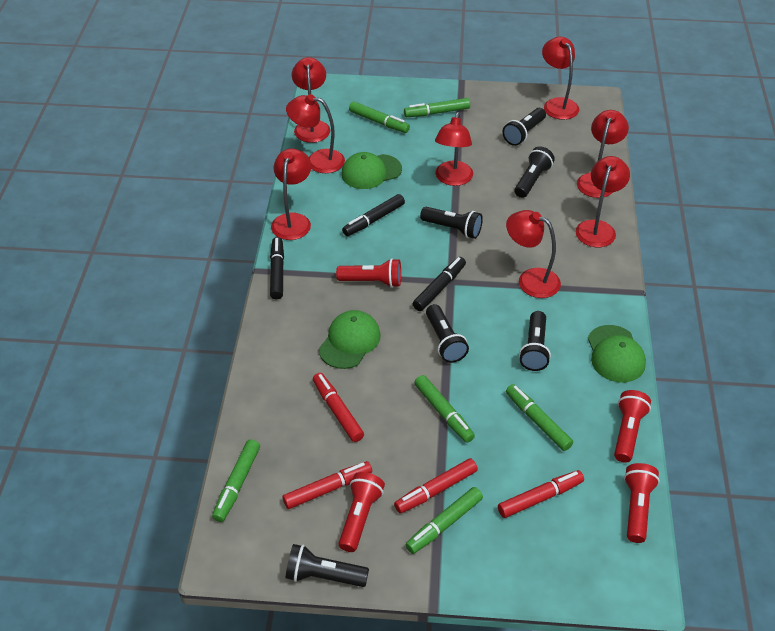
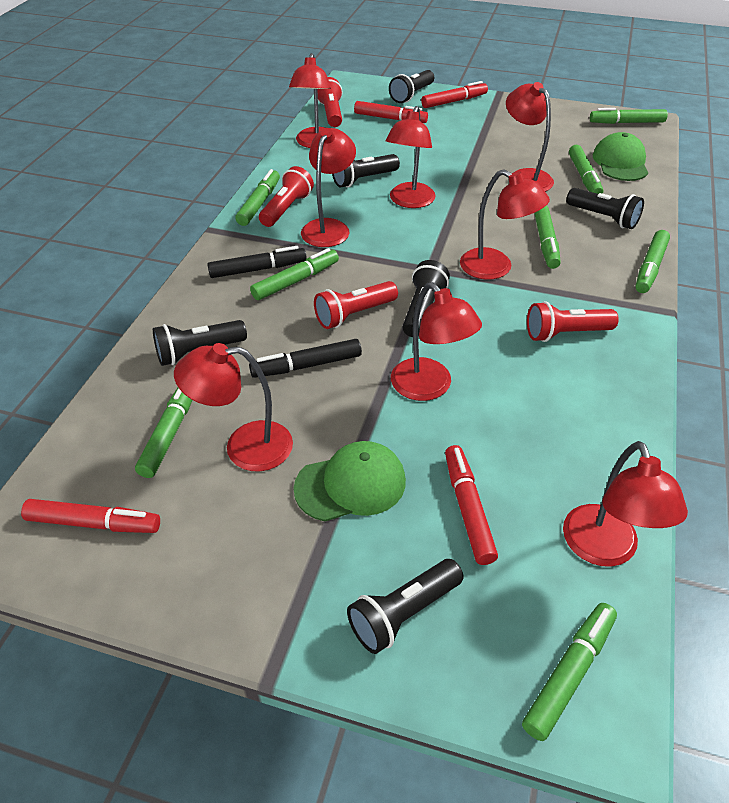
black marker: [270,237,284,299] [342,194,405,236] [413,257,466,311] = 3 -> [207,246,307,278] [249,339,362,378] = 2
green cap: [319,310,381,369] [341,152,402,189] [588,325,646,382] = 3 -> [293,441,406,521] [593,132,648,181] = 2
green marker: [212,439,260,522] [349,101,410,133] [404,98,470,117] [405,487,483,554] [414,375,475,443] [506,384,573,451] = 6 -> [135,388,192,478] [235,169,280,226] [250,248,339,300] [522,603,617,741] [534,206,561,269] [569,145,603,194] [590,108,668,124] [635,230,670,293] = 8

